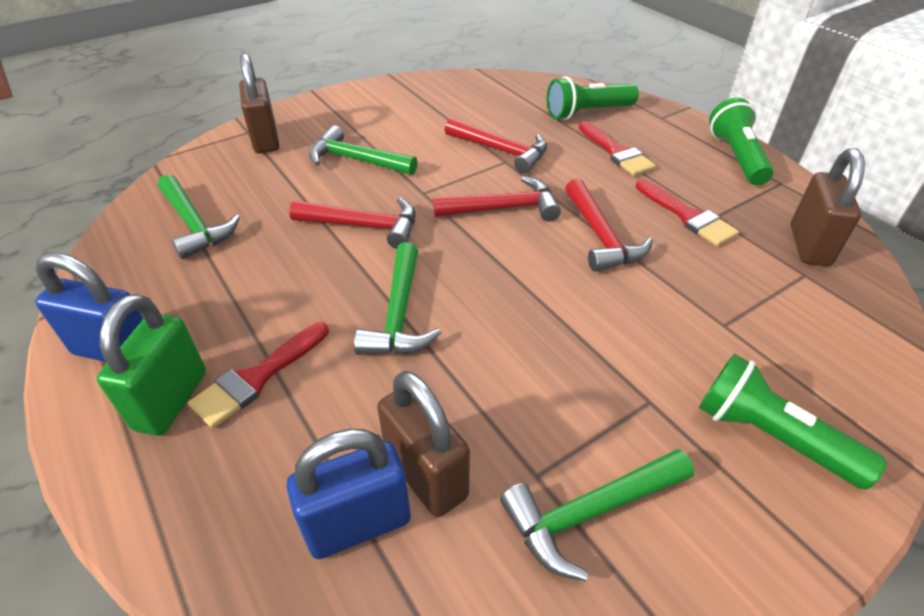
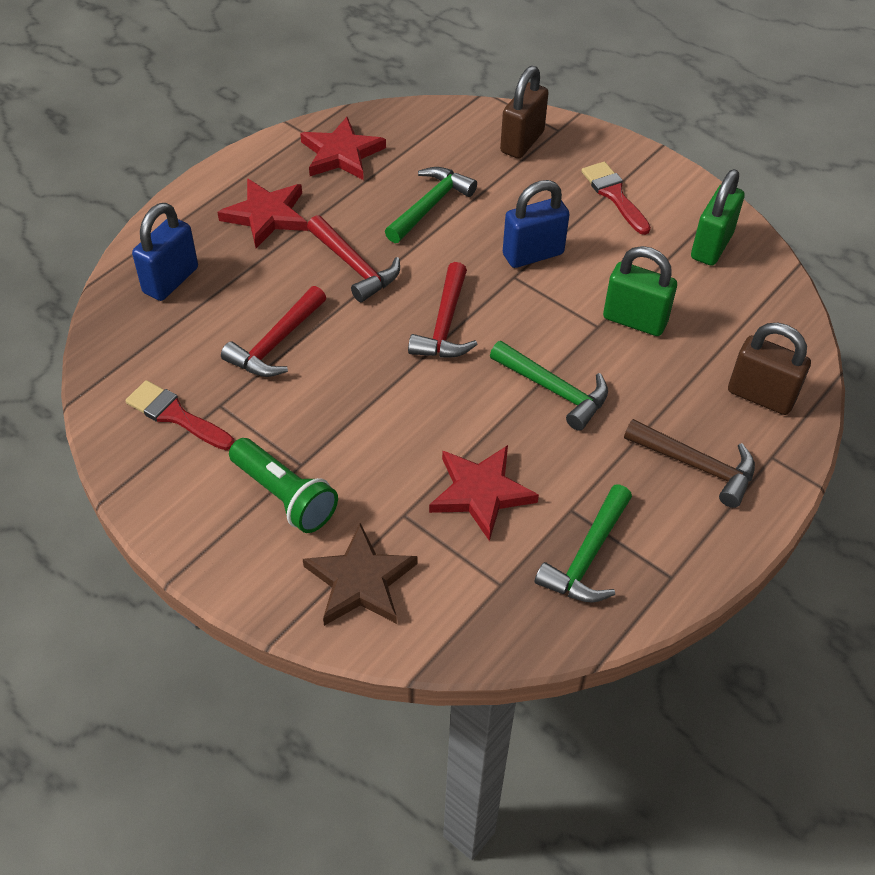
brown hammer: none = 0 -> [624,419,755,508] = 1
brown padlock: [239,53,279,153] [377,371,470,517] [791,148,865,266] = 3 -> [500,66,549,159] [728,323,811,415] = 2
brown star: none = 0 -> [303,523,418,626] = 1
green flashlight: [547,77,639,120] [699,353,887,490] [709,97,774,185] = 3 -> [229,438,338,533] = 1
green hammer: [158,174,240,259] [309,125,418,175] [354,242,441,355] [500,449,694,581] = 4 -> [385,167,477,243] [490,341,608,431] [535,485,632,602] = 3
green padlock: [97,294,206,436] = 1 -> [603,246,677,336] [691,169,745,266] = 2
red brush: [188,322,329,428] [579,121,656,176] [635,179,739,246] = 3 -> [125,380,235,450] [581,162,651,235] = 2
red hammer: [289,197,416,249] [433,176,561,222] [445,118,547,174] [565,179,653,272] = 4 -> [221,286,326,377] [307,215,400,302] [408,262,478,358] = 3
red star: none = 0 -> [218,178,308,248] [300,117,386,180] [429,445,539,541] = 3

